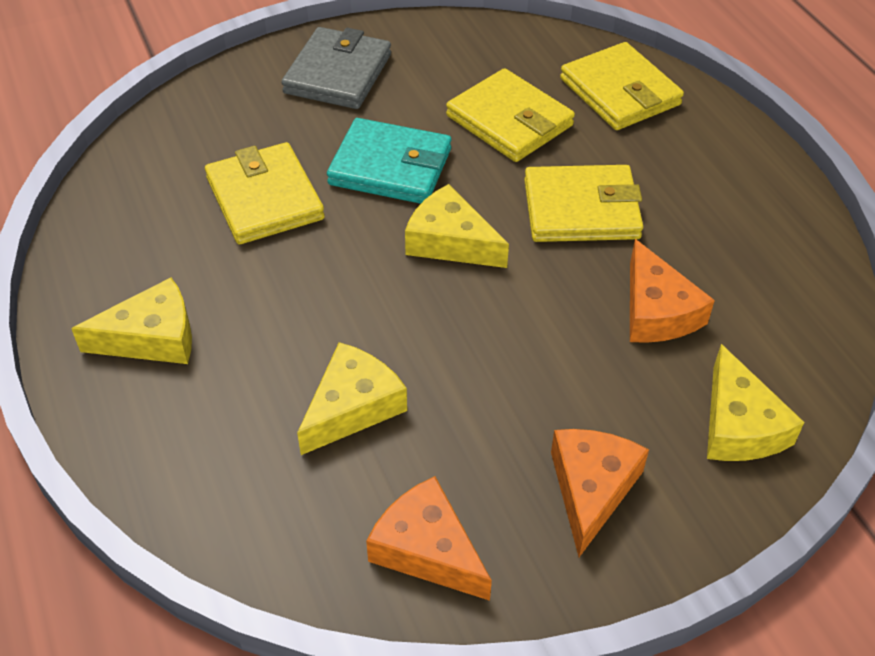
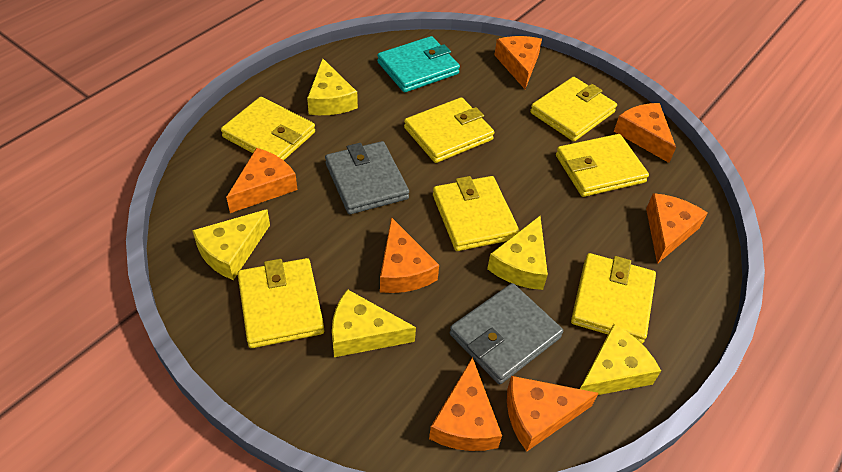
grey wallet: [281,27,391,109] = 1 -> [325,141,409,214] [450,283,563,384] = 2
orange cheese: [366,476,492,601] [551,429,649,557] [630,239,715,343] = 3 -> [226,148,297,213] [380,217,439,293] [429,357,502,451] [495,36,542,89] [507,376,598,452] [614,103,676,163] [646,193,708,264] = 7
yellow cheese: [71,277,192,364] [297,342,407,455] [405,184,509,268] [707,344,804,461] = 4 -> [192,209,270,280] [307,58,358,115] [332,289,416,357] [487,216,548,290] [580,324,661,395] = 5
yellow wallet: [205,142,325,244] [446,68,575,162] [524,165,643,242] [560,42,684,130] = 4 -> [221,97,315,160] [238,258,325,348] [404,97,494,163] [433,176,520,251] [530,77,617,141] [556,134,649,197] [571,253,656,344] = 7

